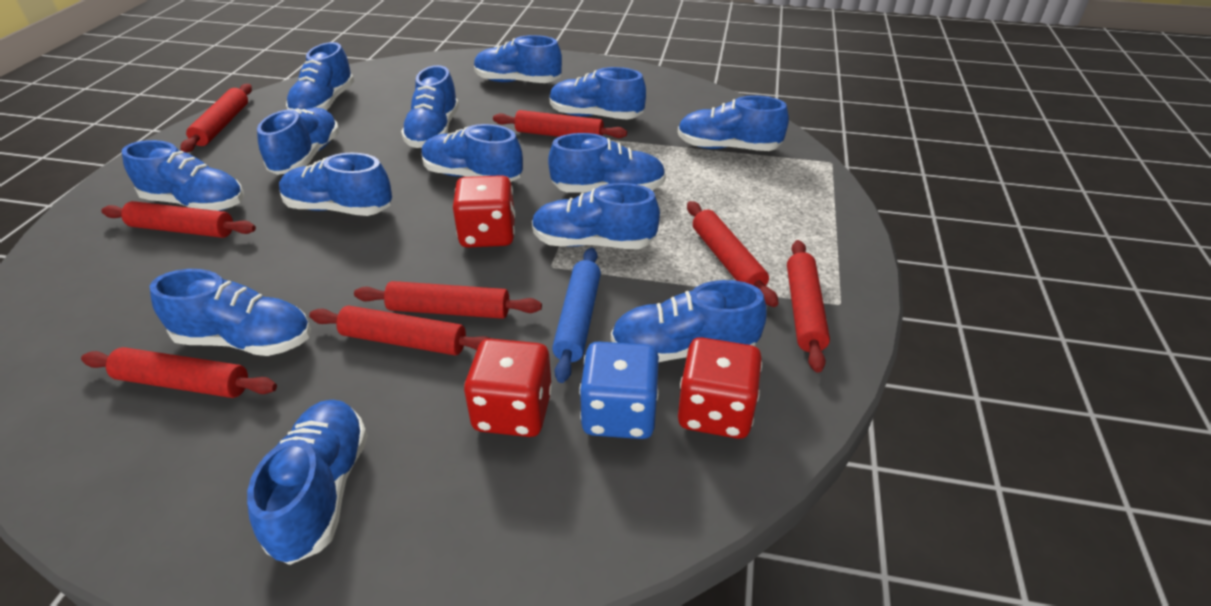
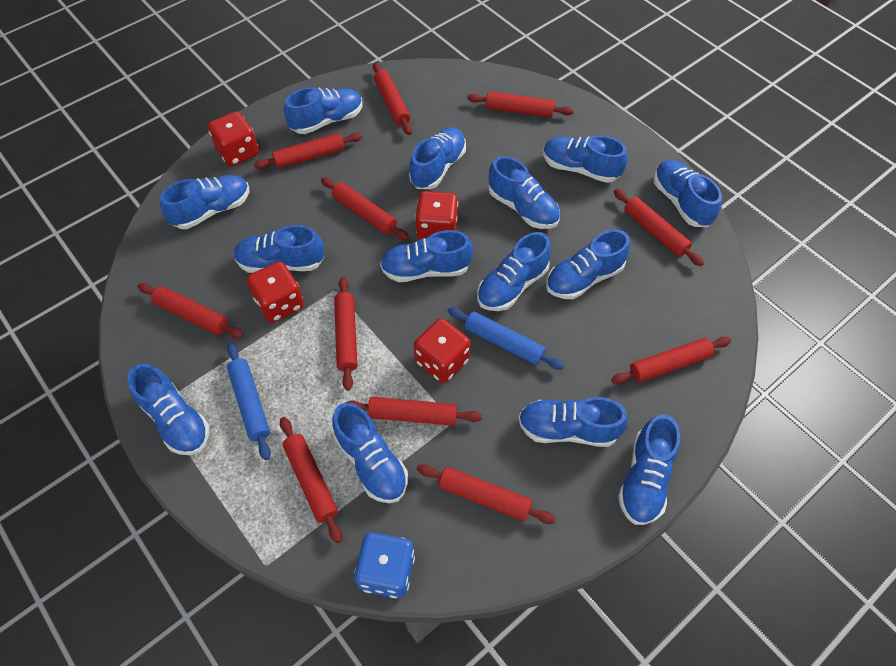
blue rolling pin: [552,247,601,383] = 1 -> [227,343,271,460] [448,307,564,370] = 2
red dice: [453,175,515,248] [464,338,552,437] [678,337,762,439] = 3 -> [208,111,259,167] [247,261,304,323] [414,318,471,383] [415,191,458,240] = 4
red rolling pin: [81,347,277,398] [101,201,256,238] [181,84,252,153] [309,306,490,355] [354,281,542,319] [493,110,627,138] [687,201,778,307] [787,240,830,373] = 8 -> [138,283,244,338] [254,133,362,169] [280,417,342,543] [321,177,409,240] [334,277,358,391] [345,397,482,426] [373,62,412,135] [417,464,556,524] [467,91,574,117] [611,337,731,384] [614,189,704,266] = 11

